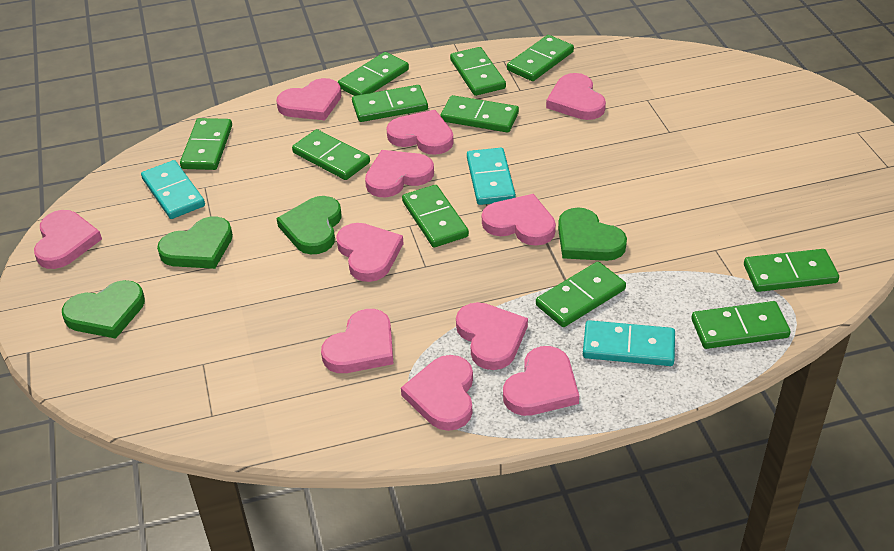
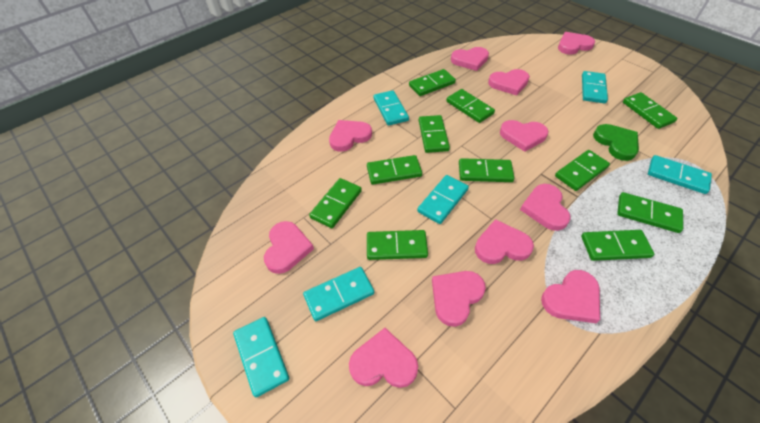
green heart: [62,280,145,339] [157,216,233,269] [277,196,342,254] [558,207,627,261] = 4 -> [593,124,639,161] = 1
turquoise domino: [141,160,205,219] [467,148,516,205] [583,320,675,366] = 3 -> [233,317,289,397] [303,267,374,321] [373,90,409,126] [417,175,469,224] [582,71,608,103] [648,155,712,194] = 6

